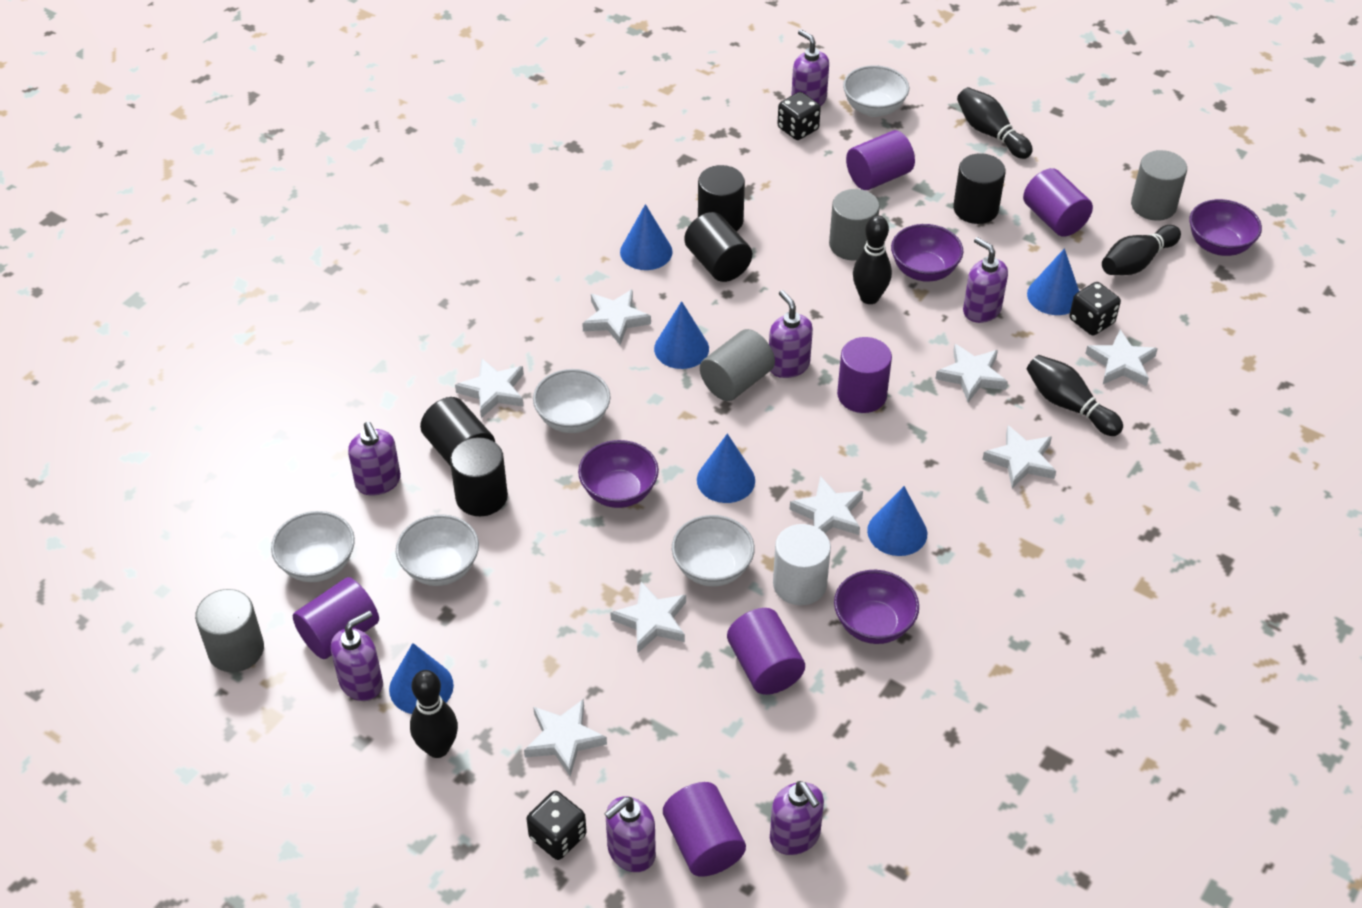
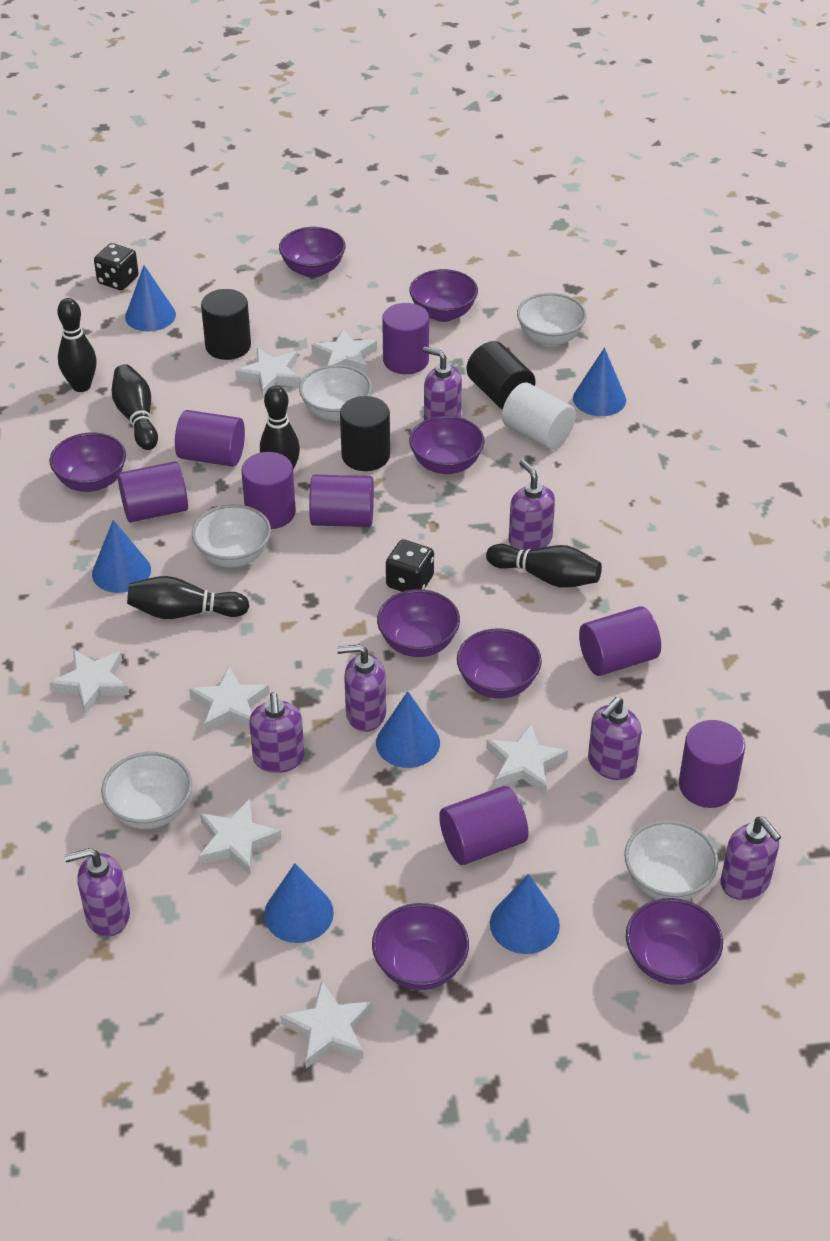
black cylinder: [420,397,495,466] [450,437,508,516] [684,212,752,282] [698,165,745,232] [953,153,1006,224] = 5 -> [201,289,251,360] [340,396,390,471] [467,341,536,409] = 3
black dice: [527,791,587,860] [777,92,821,140] [1069,282,1121,335] = 3 -> [94,243,139,290] [386,539,434,592] = 2
grey cylinder: [195,589,264,672] [700,329,775,401] [829,189,880,260] [1131,150,1187,221] = 4 -> none = 0
purple bowl: [578,440,659,508] [834,570,919,644] [891,224,963,282] [1189,199,1262,256] = 4 -> [49,432,126,492] [279,227,346,278] [372,903,469,990] [377,589,460,657] [409,269,478,322] [409,416,485,474] [457,628,542,699] [626,898,723,985] = 8
purple cylinder: [293,577,379,659] [663,782,746,877] [727,608,805,695] [837,337,892,413] [846,130,915,190] [1023,168,1093,237] = 6 -> [118,461,188,522] [175,410,245,467] [241,452,296,529] [309,475,374,527] [382,303,429,374] [439,786,529,865] [579,606,661,676] [679,720,745,808] = 8
white star: [455,358,524,418] [524,699,607,776] [582,289,651,345] [610,582,686,654] [789,476,863,535] [935,344,1008,403] [982,425,1056,488] [1085,330,1158,386] = 8 -> [50,650,130,715] [189,666,270,732] [199,799,281,875] [235,348,301,398] [280,980,372,1068] [311,328,377,374] [486,723,568,794] = 7

